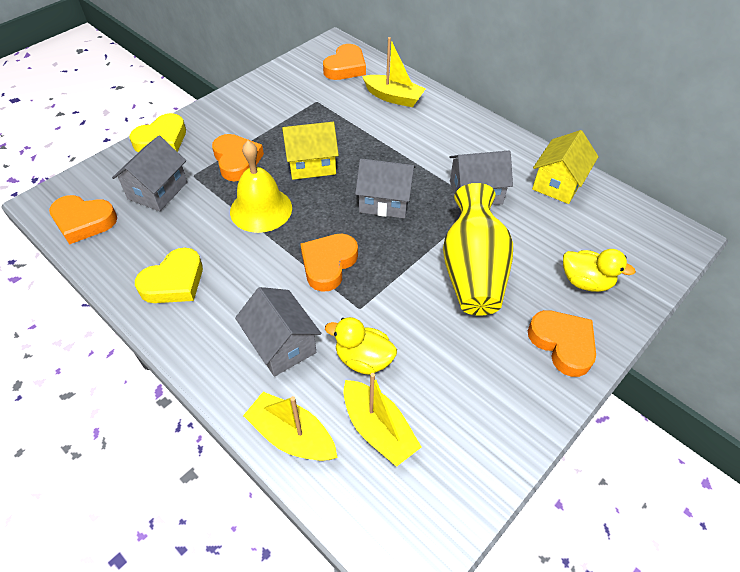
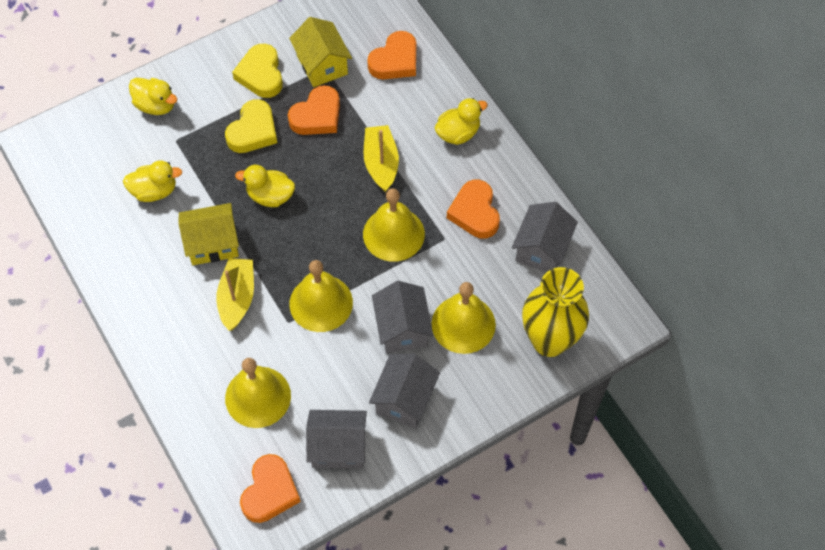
orange heart: [49,195,117,245] [212,134,264,181] [301,233,358,292] [323,44,366,80] [528,310,596,377] = 5 -> [240,454,301,523] [288,85,340,135] [367,31,416,79] [447,180,500,238] = 4
yellow bell: [230,141,292,233] = 1 -> [225,358,291,428] [289,260,353,332] [363,188,425,262] [432,282,496,354] = 4
yellow boat: [243,392,338,461] [343,373,421,467] [362,37,426,107] = 3 -> [216,258,254,331] [364,125,399,192] = 2
yellow duck: [325,317,397,375] [563,249,636,292] = 2 -> [123,160,182,202] [129,78,177,115] [235,165,295,207] [435,98,488,145] = 4

